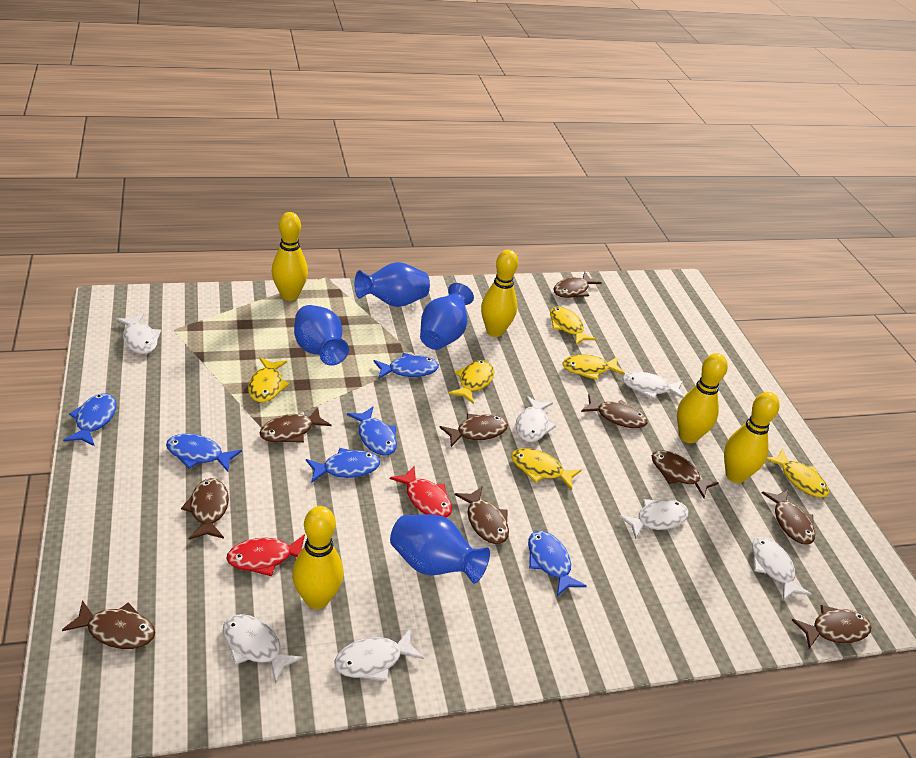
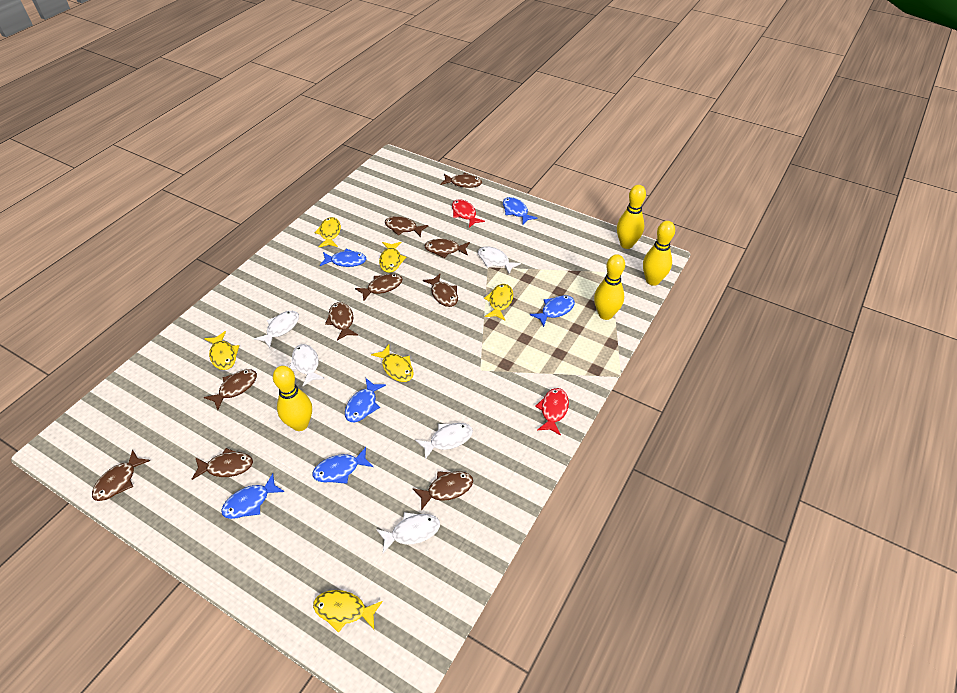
blue vase: [294,305,349,366] [355,262,430,307] [390,515,490,584] [420,283,474,350] = 4 -> none = 0
white fish: [116,313,161,354] [223,614,303,683] [334,628,424,681] [515,396,556,442] [618,499,688,539] [622,372,684,399] [752,537,811,600] = 7 -> [254,311,299,348] [289,344,325,386] [376,512,440,553] [416,423,473,460] [478,246,521,274] = 5
yellow bowling pin: [272,212,308,301] [292,506,343,609] [481,250,518,337] [677,353,728,443] [724,392,780,483] = 5 -> [273,366,312,431] [594,254,625,320] [617,185,646,249] [643,221,675,286] = 4

